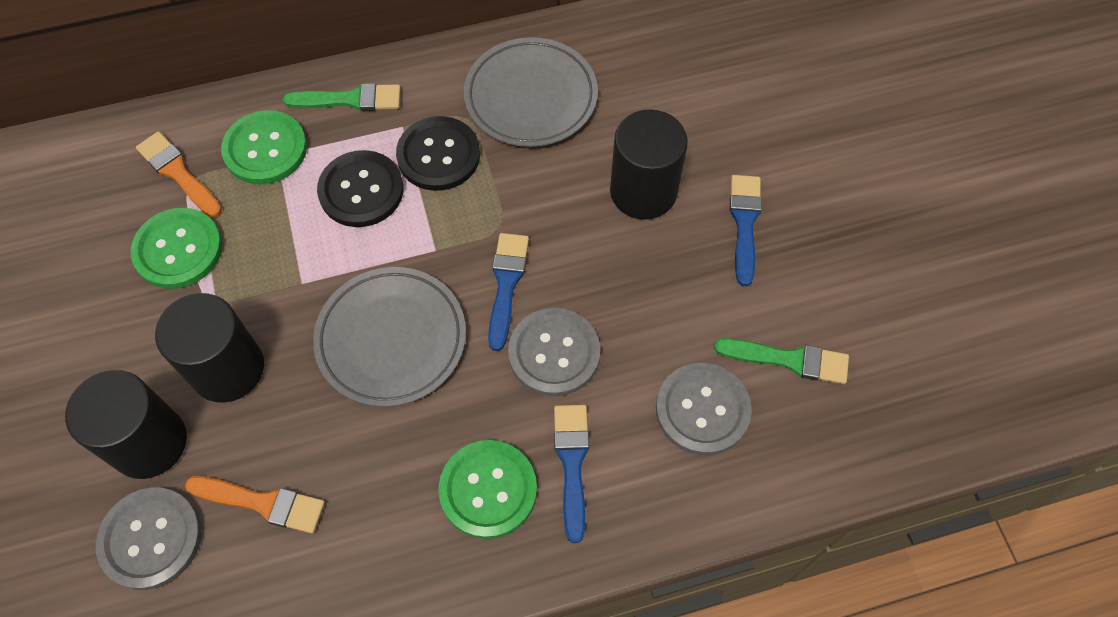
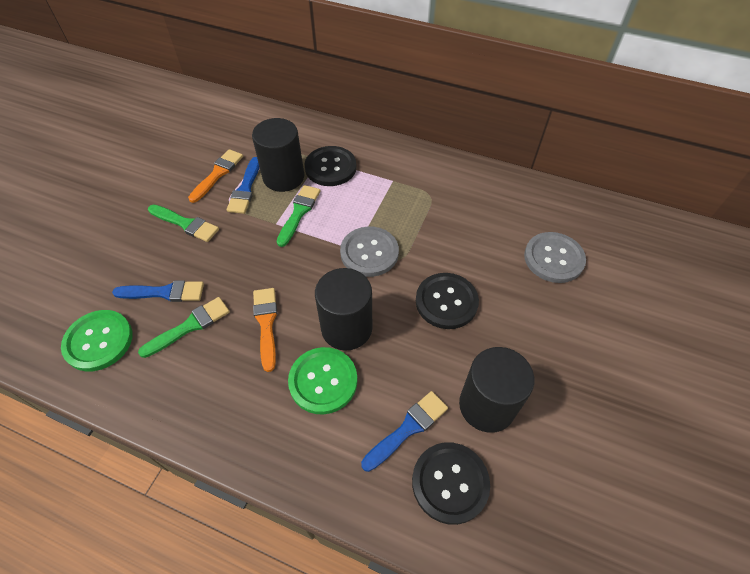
black button: [317,150,404,227] [396,116,480,191] = 2 -> [305,146,357,186] [412,442,490,525] [416,273,479,329] = 3
green brush: [283,83,401,111] [714,338,849,384] = 2 -> [138,297,230,358] [148,204,219,242] [277,185,320,247] = 3
green button: [131,208,223,289] [221,110,307,184] [438,440,537,539] = 3 -> [61,310,133,371] [288,347,357,415] = 2
grey button: [96,487,202,590] [508,308,600,397] [656,363,752,455] = 3 -> [340,227,399,277] [524,232,586,283] = 2
grey plate: [313,267,466,407] [464,37,598,147] = 2 -> none = 0

